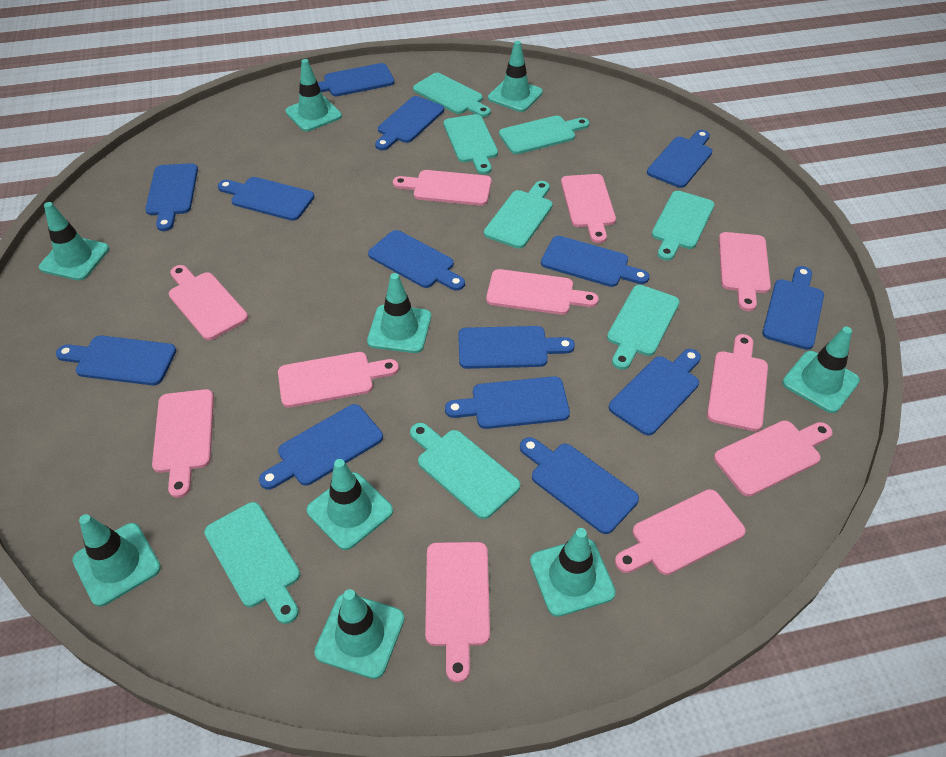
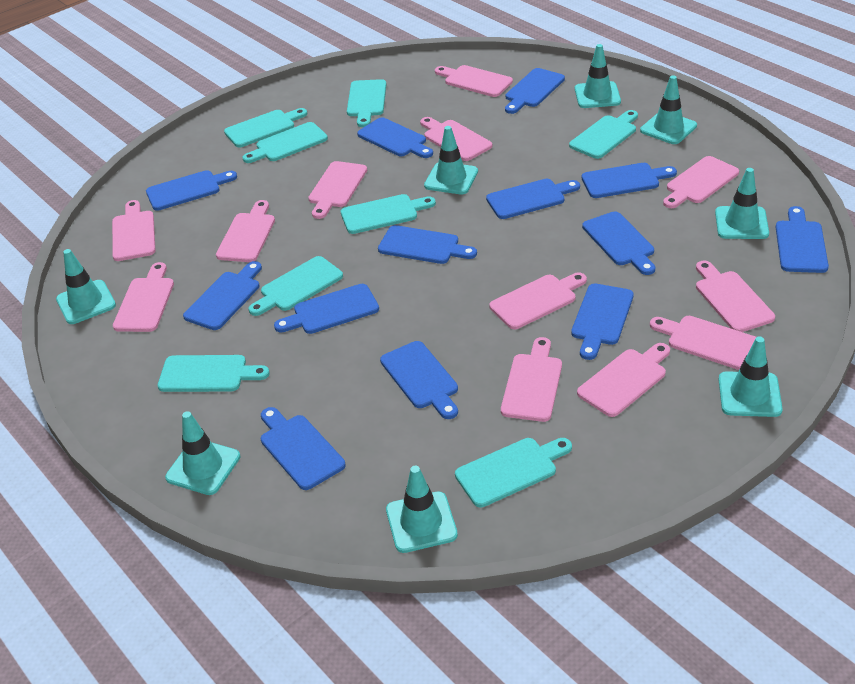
blue cutting board: [56,336,176,385] [145,163,198,231] [218,177,314,221] [259,404,383,490] [318,63,394,96] [368,230,465,291] [375,96,444,150] [445,376,570,429] [458,326,575,369] [520,437,639,534] [541,236,650,287] [609,349,701,436] [647,130,712,188] [762,266,824,350] = 14 -> [146,170,237,211] [183,261,262,330] [261,407,346,490] [274,284,379,334] [357,117,433,158] [378,225,477,264] [380,341,458,419] [486,179,580,219] [505,68,565,114] [571,283,634,360] [581,163,677,198] [582,211,655,275] [776,206,829,273] = 13
pink cutting board: [152,389,214,498] [169,265,248,340] [278,352,399,408] [393,170,492,206] [425,542,490,683] [486,269,599,315] [561,174,616,243] [615,489,746,575] [707,334,768,431] [714,420,833,496] [719,232,771,311] = 11 -> [112,200,156,261] [113,262,174,332] [216,200,275,262] [308,161,367,219] [420,117,493,161] [435,65,513,97] [489,272,587,329] [501,337,562,422] [577,343,670,417] [650,316,756,370] [663,156,739,208] [696,261,775,332] = 12
turquoise traffic cone: [39,202,109,281] [72,514,161,607] [285,59,342,131] [307,459,393,550] [314,589,405,679] [367,273,431,353] [488,41,543,112] [530,528,616,617] [782,327,860,413] = 9 -> [56,249,116,324] [165,411,240,495] [386,466,458,553] [424,126,478,194] [575,44,621,108] [640,75,697,144] [715,168,769,239] [718,336,783,417] = 8

